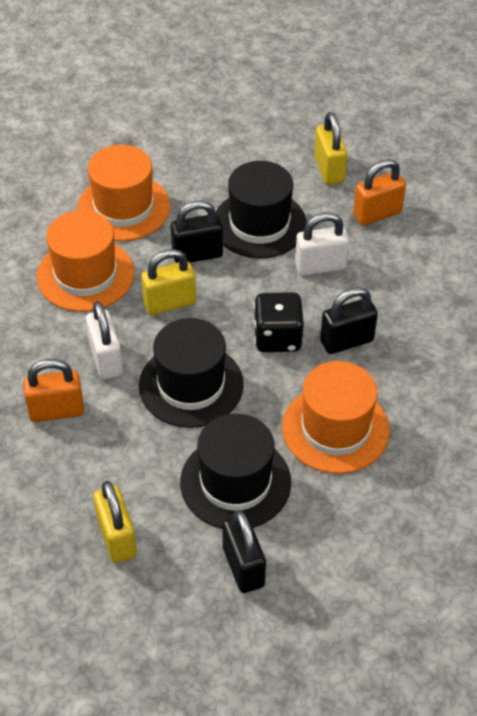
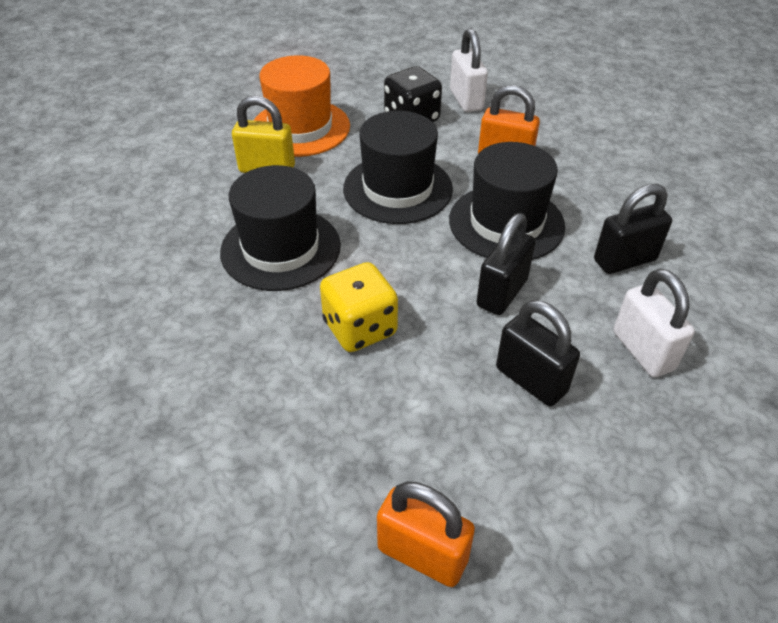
orange hat: [37,210,135,312] [77,145,170,241] [282,361,390,474] = 3 -> [253,55,350,157] = 1
yellow dice: none = 0 -> [320,262,398,352] = 1
yellow padlock: [93,481,137,563] [141,249,196,315] [314,112,348,185] = 3 -> [232,95,295,173] = 1

